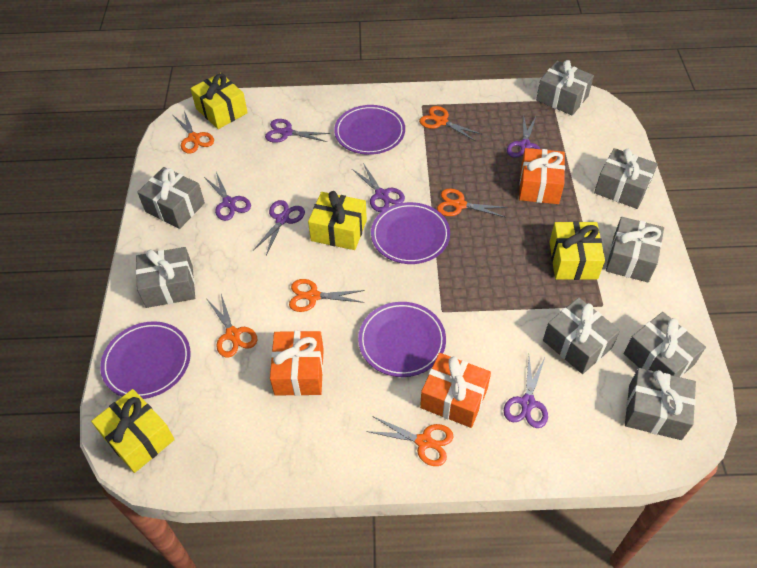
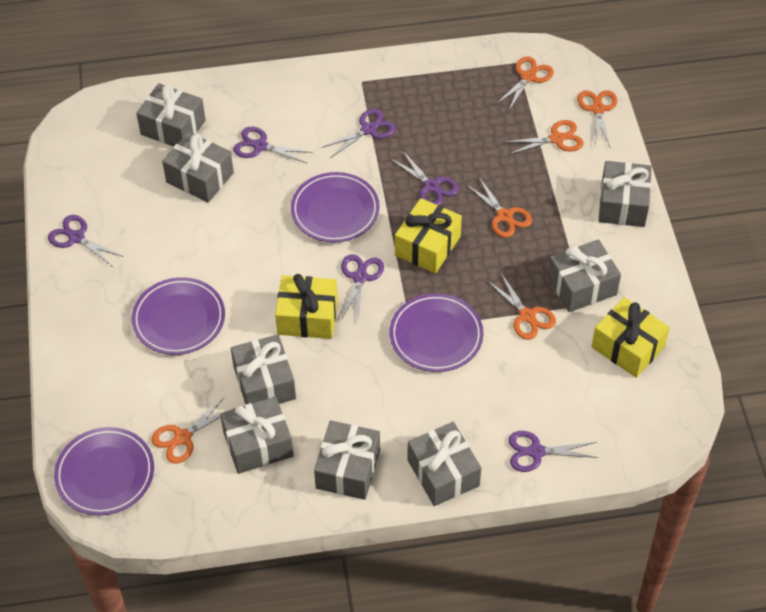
orange gift: [270,331,324,396] [420,353,491,428] [519,148,565,204] = 3 -> none = 0
yellow gift: [91,389,175,473] [190,73,248,129] [308,191,367,250] [550,221,605,280] = 4 -> [275,274,338,339] [395,198,462,274] [591,297,670,378] = 3

